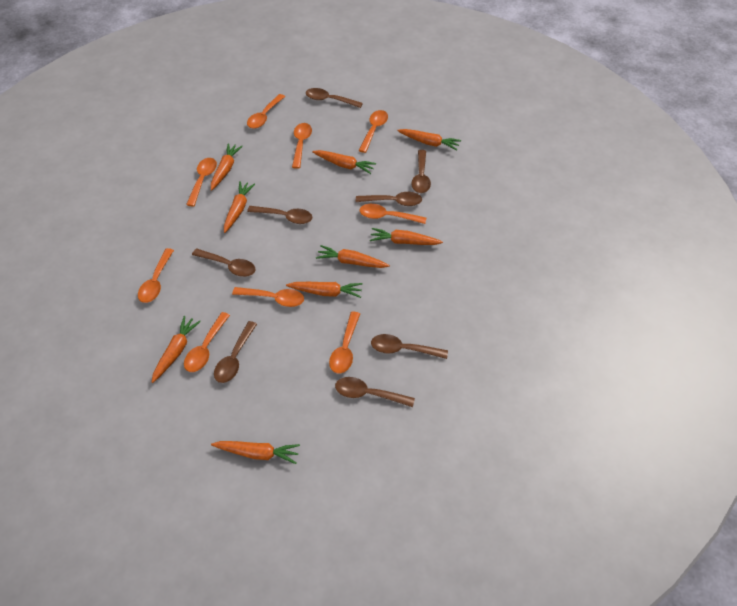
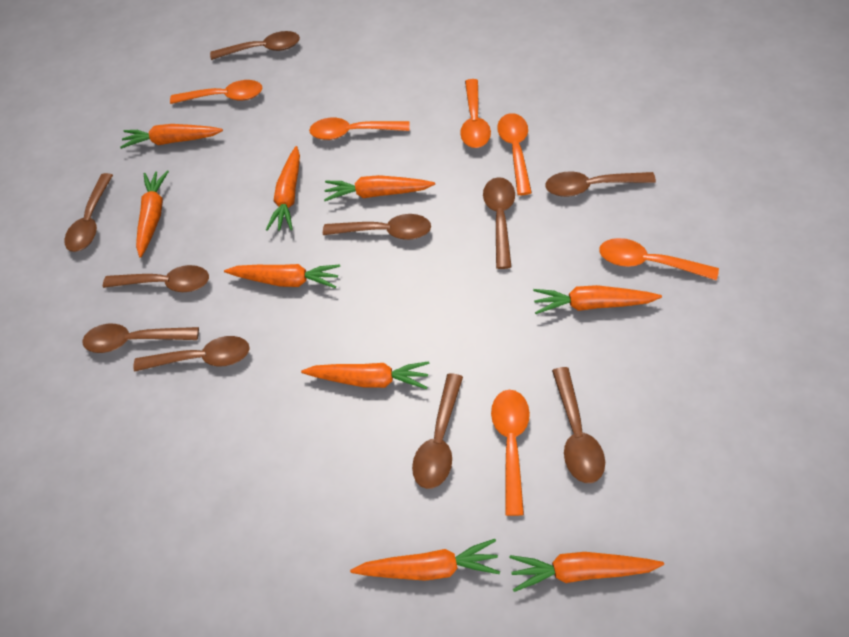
brown spoon: [192,249,255,277] [214,321,257,383] [247,206,313,224] [306,88,363,108] [335,377,415,407] [356,192,422,206] [371,334,448,359] [411,150,431,193] = 8 -> [64,173,113,252] [83,324,199,353] [103,265,209,292] [134,336,250,372] [210,31,300,60] [323,214,431,240] [412,373,463,489] [483,177,515,269] [545,171,656,197] [552,367,605,483] = 10
orange spoon: [138,248,174,303] [184,312,230,372] [186,158,217,207] [232,287,304,307] [247,94,285,129] [292,123,312,169] [329,311,360,373] [358,110,388,153] [359,204,426,224] = 9 -> [170,80,262,104] [309,118,410,140] [460,79,491,148] [491,390,530,516] [497,113,532,195] [599,238,719,280] = 6

